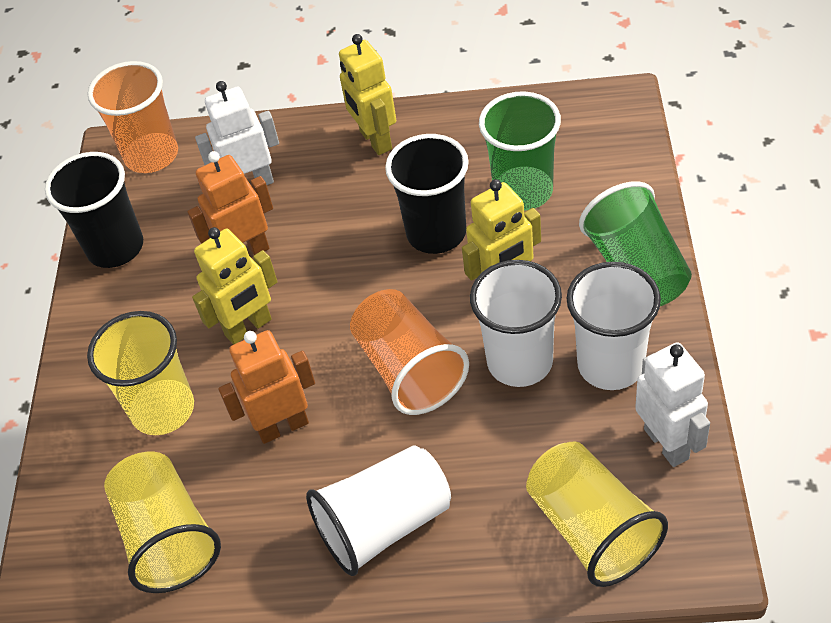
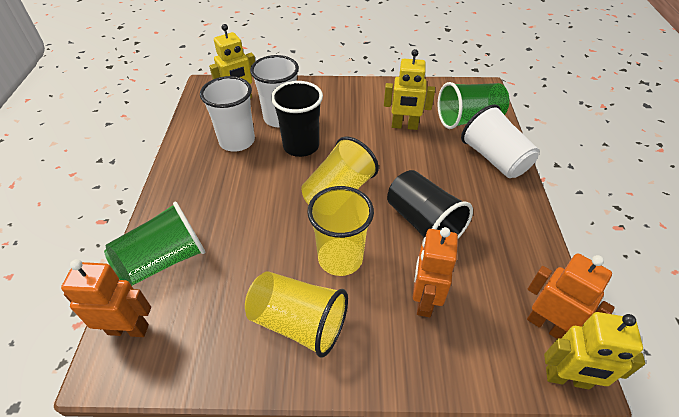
orange cup: [87,61,178,173] [350,289,469,415] = 2 -> none = 0
orange robot: [187,151,273,255] [218,330,315,444] = 2 -> [61,259,151,337] [413,227,458,317] [527,253,615,339] = 3
white robot: [195,81,279,185] [635,342,710,467] = 2 -> none = 0

